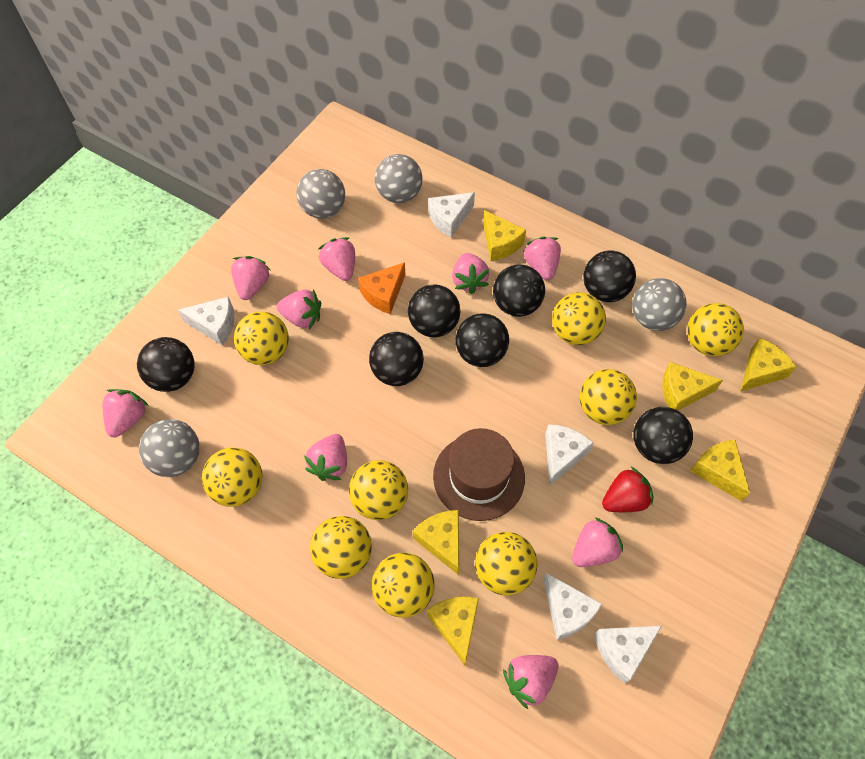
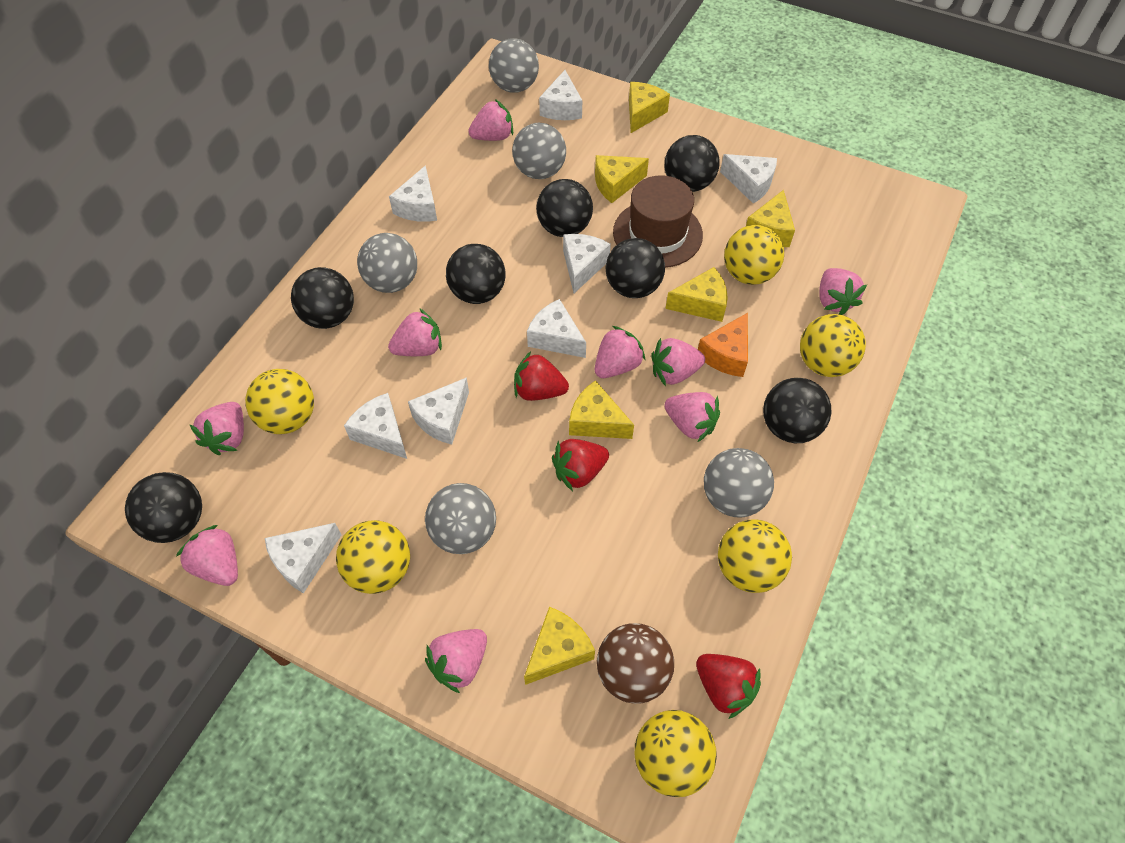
brown ball: none = 0 -> [597,623,674,704] = 1
grey ball: [139,419,200,477] [296,169,345,219] [375,154,422,203] [632,278,687,331] = 4 -> [357,233,417,293] [425,483,496,554] [489,38,539,93] [512,123,566,179] [704,448,774,518] = 5
red strawberry: [602,467,653,512] = 1 -> [514,352,569,401] [552,439,609,491] [696,654,761,719] = 3
white cheese: [178,297,234,346] [428,192,475,238] [543,573,602,640] [545,424,594,485] [594,626,662,683] = 5 -> [265,523,342,593] [344,393,407,459] [389,165,437,222] [408,377,469,444] [527,299,586,358] [539,70,582,120] [563,234,611,293] [720,154,777,204] = 8
yellow ball: [202,447,262,507] [234,311,289,365] [310,516,372,579] [349,460,408,520] [372,553,435,618] [475,532,538,596] [552,292,606,345] [580,369,637,425] [687,303,744,356] = 9 -> [245,369,314,434] [336,520,410,594] [635,710,717,797] [718,519,792,593] [724,225,784,285] [800,314,866,377] = 6

